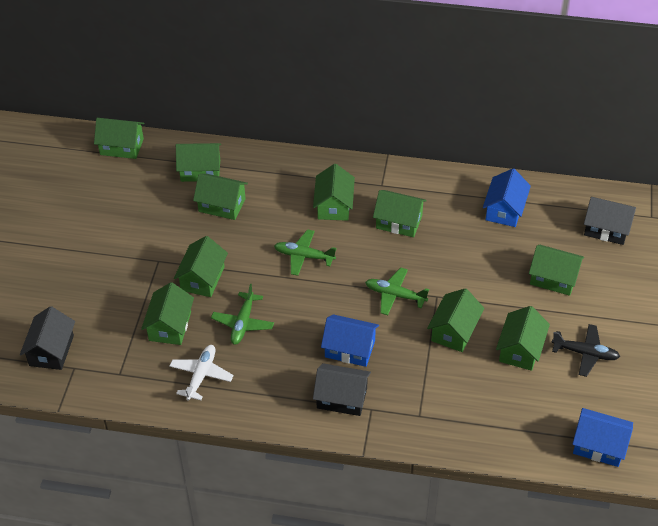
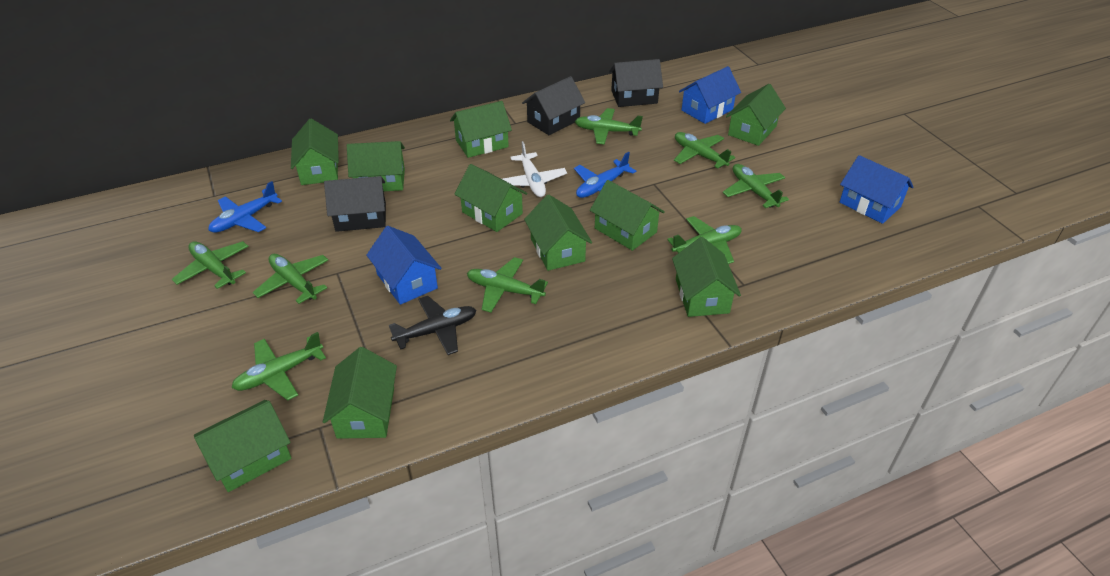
blue plane: none = 0 -> [209,181,282,233] [574,152,636,198] = 2
green plane: [211,284,274,345] [274,229,336,276] [365,268,429,315] = 3 -> [172,241,249,289] [231,332,326,401] [253,254,328,304] [467,257,548,313] [575,108,643,145] [667,216,742,264] [674,132,735,169] [723,164,789,208] = 8

